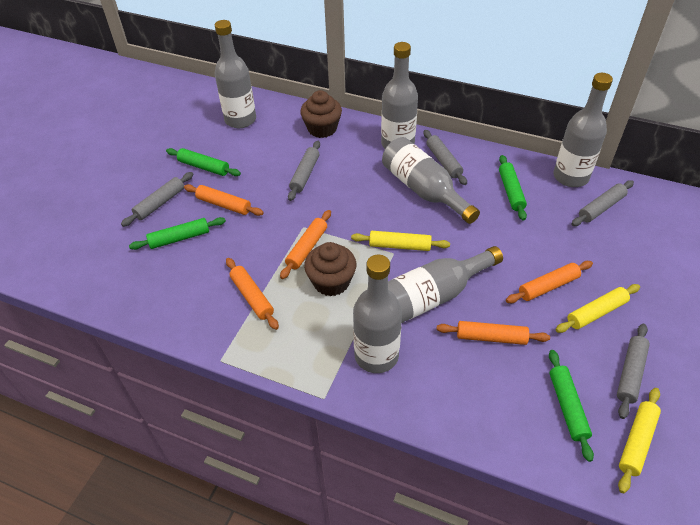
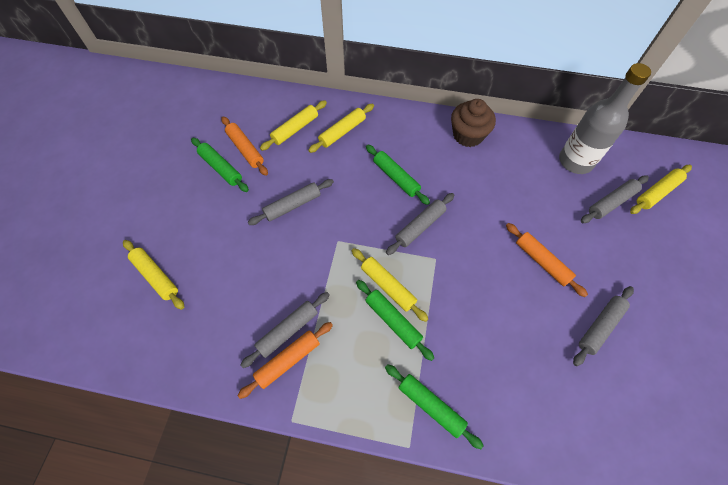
brown cupcake: [300,90,342,138] [304,242,356,296] = 2 -> [451,99,496,147] = 1
grey bottle: [215,20,256,128] [353,255,402,373] [381,42,418,148] [382,137,480,224] [388,246,503,323] [553,73,613,187] = 6 -> [559,63,651,174] = 1
orange rolling pin: [184,184,264,216] [226,258,279,330] [280,210,331,279] [436,321,550,345] [506,261,593,303] = 5 -> [221,116,268,176] [237,322,333,399] [506,223,588,297] = 3
yellow rolling pin: [351,231,450,251] [556,284,640,333] [618,388,661,493] = 3 -> [123,240,184,310] [260,101,327,151] [308,104,374,153] [352,248,428,322] [630,165,692,214] = 5

